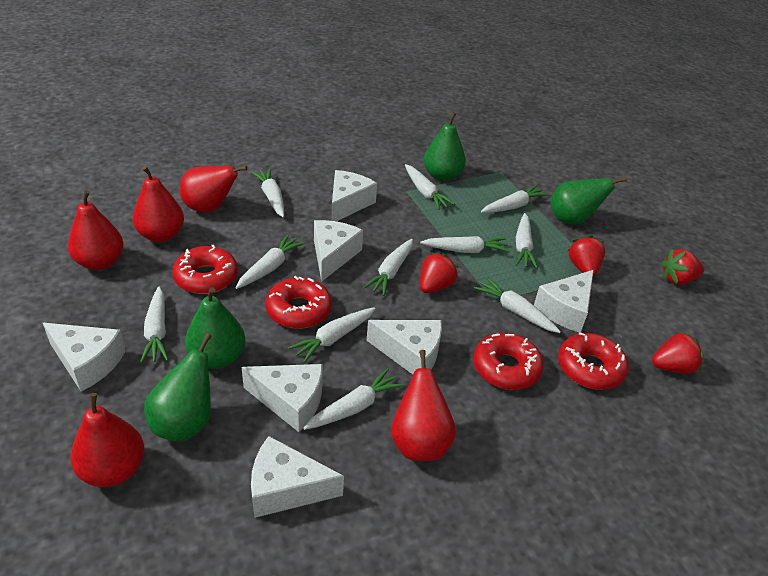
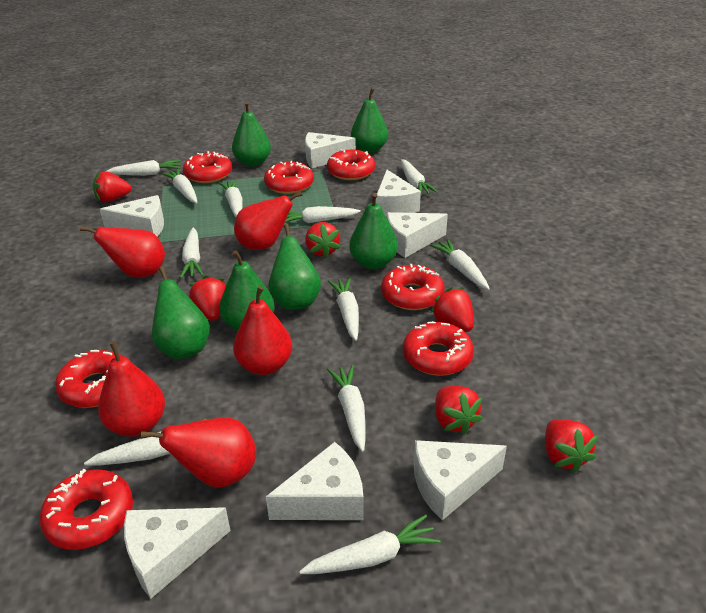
green pear: [144,333,212,442] [185,287,246,369] [424,112,466,181] [550,177,627,224] = 4 -> [152,267,210,359] [220,250,275,331] [232,101,271,167] [268,224,321,310] [349,193,398,269] [351,88,388,153] = 6
red donut: [172,245,238,294] [266,276,332,329] [473,333,544,390] [558,332,629,390] = 4 -> [39,469,133,550] [55,350,122,408] [183,151,232,183] [264,161,314,194] [327,149,375,180] [381,264,445,310] [403,321,474,376] = 7
red strawberry: [420,252,458,293] [568,235,605,276] [652,331,704,374] [662,249,704,285] = 4 -> [93,171,131,202] [189,275,226,321] [305,222,341,258] [431,287,474,332] [435,386,483,435] [545,419,598,473] = 6

